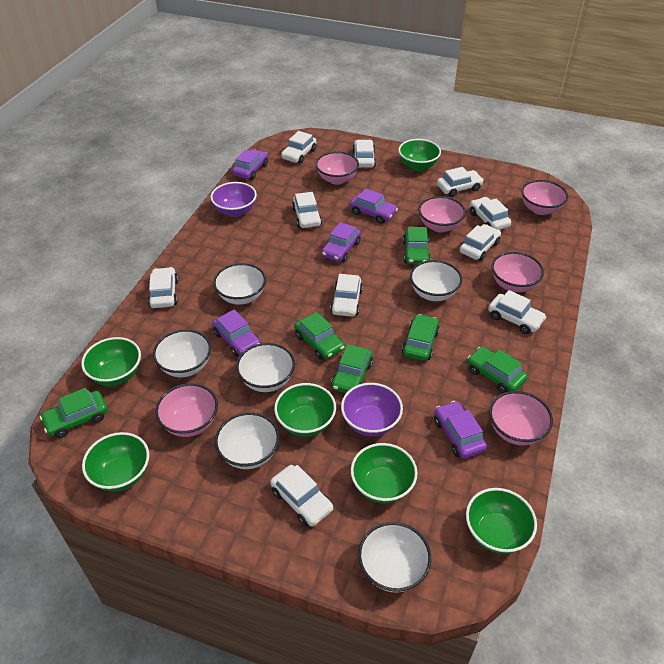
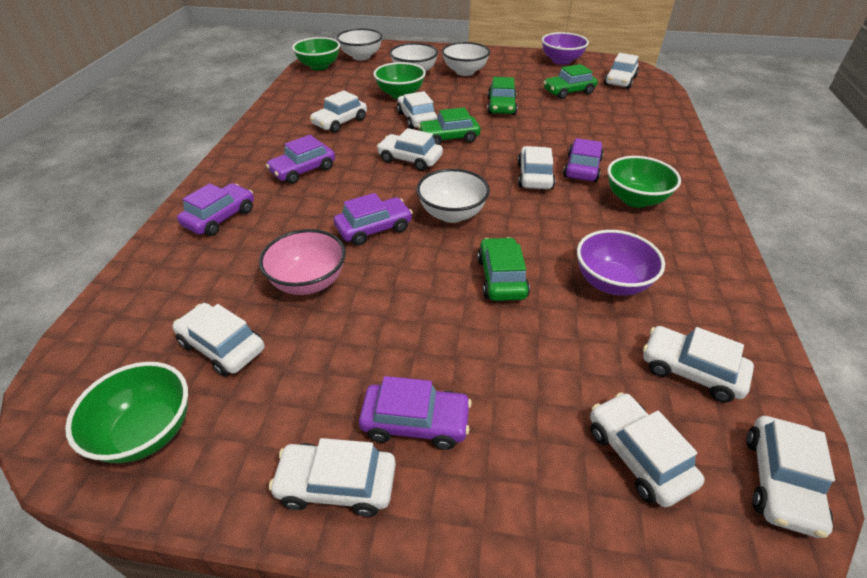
green bowl: [81,337,141,386] [82,432,149,492] [274,383,336,437] [351,443,418,503] [398,139,441,171] [466,488,537,554] = 6 -> [65,362,188,463] [292,37,340,70] [373,62,426,99] [608,156,681,208] = 4
green car: [40,388,108,438] [294,312,345,360] [331,344,373,393] [402,314,440,361] [403,227,431,265] [467,346,527,393] = 6 -> [418,107,480,145] [477,237,530,301] [487,77,517,115] [543,64,597,99] = 4
pink bowl: [155,383,218,437] [315,152,359,185] [419,196,466,232] [489,391,553,445] [491,252,544,292] [521,180,568,215] = 6 -> [259,229,346,295] = 1
white bowl: [153,329,211,377] [213,263,266,305] [215,412,279,469] [236,343,295,392] [358,522,432,593] [410,260,462,301] = 6 -> [337,28,382,60] [390,43,438,72] [417,169,490,223] [442,42,490,76] = 4

